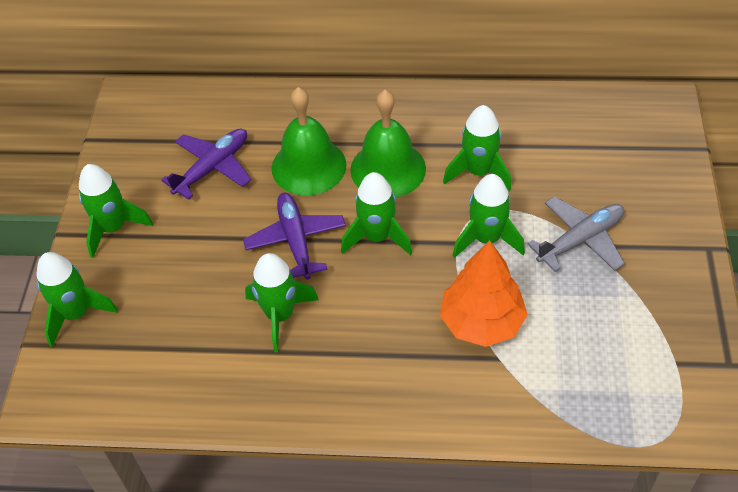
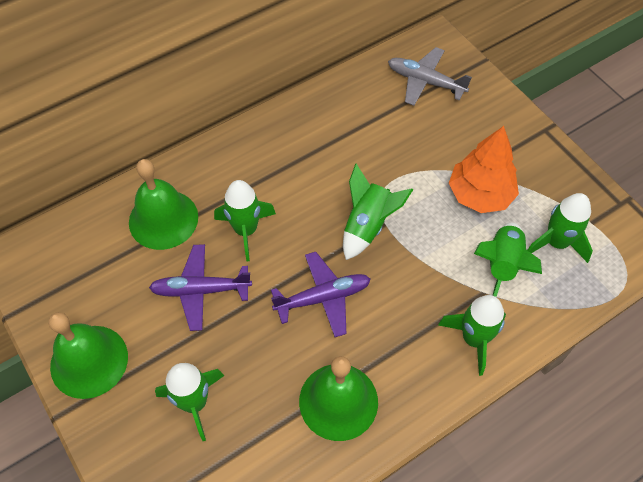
green bell: [272,87,346,196] [350,90,426,198] = 2 -> [48,312,128,399] [129,159,198,250] [299,356,378,441] = 3

